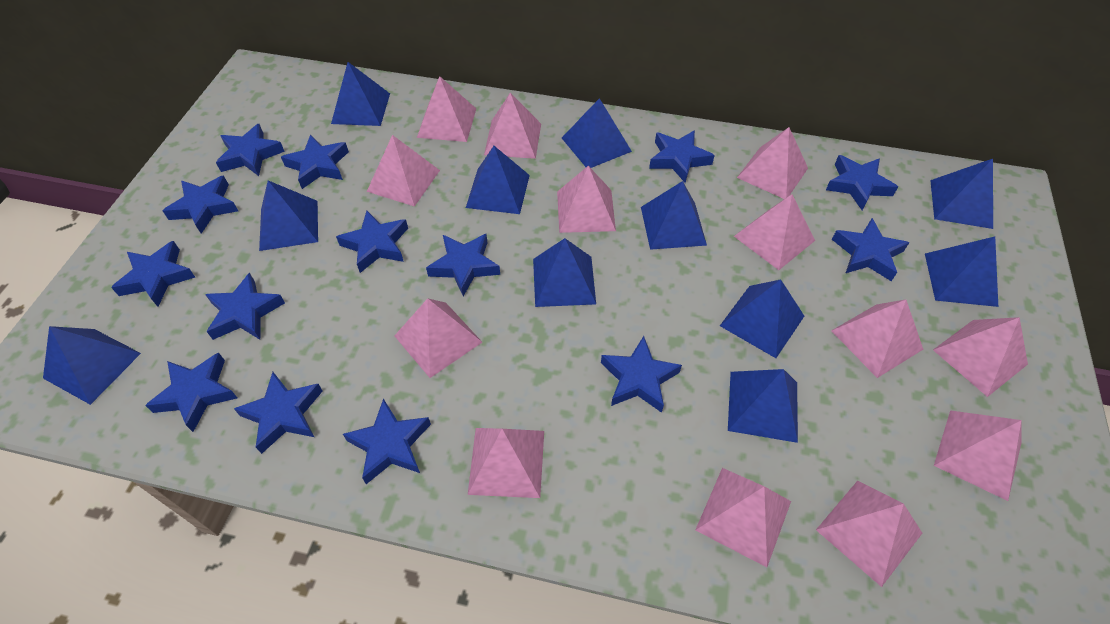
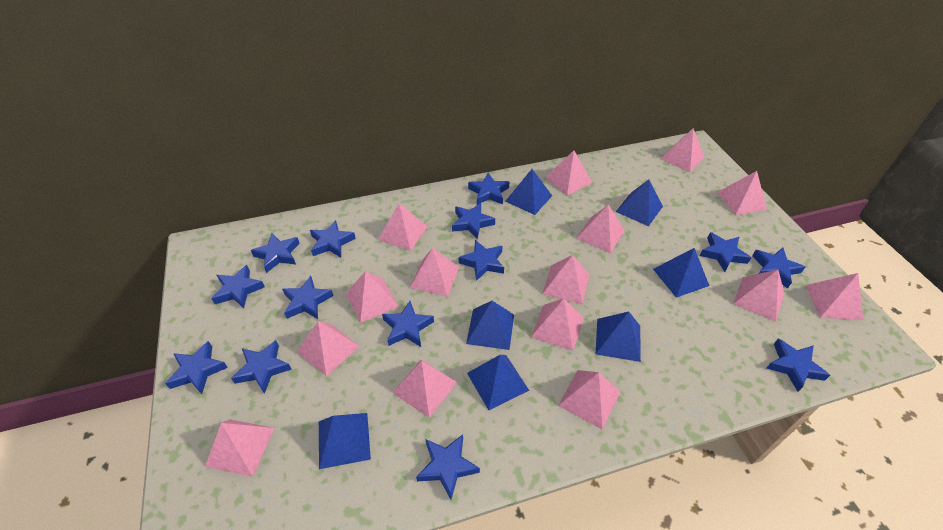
blue pyramid: [43,326,141,405] [259,181,318,251] [331,62,390,126] [466,146,530,214] [533,238,596,307] [562,98,632,168] [641,181,707,250] [720,279,804,358] [728,369,798,443] [925,236,998,307] [930,159,993,229] = 11 -> [319,413,371,469] [466,301,514,350] [467,355,529,410] [505,169,552,215] [596,312,641,362] [616,179,663,226] [653,248,709,298] = 7
pink pyramid: [367,135,440,207] [394,298,482,378] [417,76,476,142] [468,428,544,498] [484,93,541,159] [557,166,616,233] [695,468,791,567] [734,194,815,270] [737,127,808,199] [816,480,922,587] [831,299,923,378] [933,317,1028,397] [934,410,1022,501] = 13 -> [205,419,275,477] [297,321,359,376] [346,271,399,323] [378,203,428,251] [393,360,457,418] [410,248,459,297] [531,299,584,351] [543,255,590,304] [546,150,592,195] [558,370,620,429] [576,205,625,253] [661,128,704,172] [717,171,767,215] [733,270,784,322] [806,273,863,320] = 15

